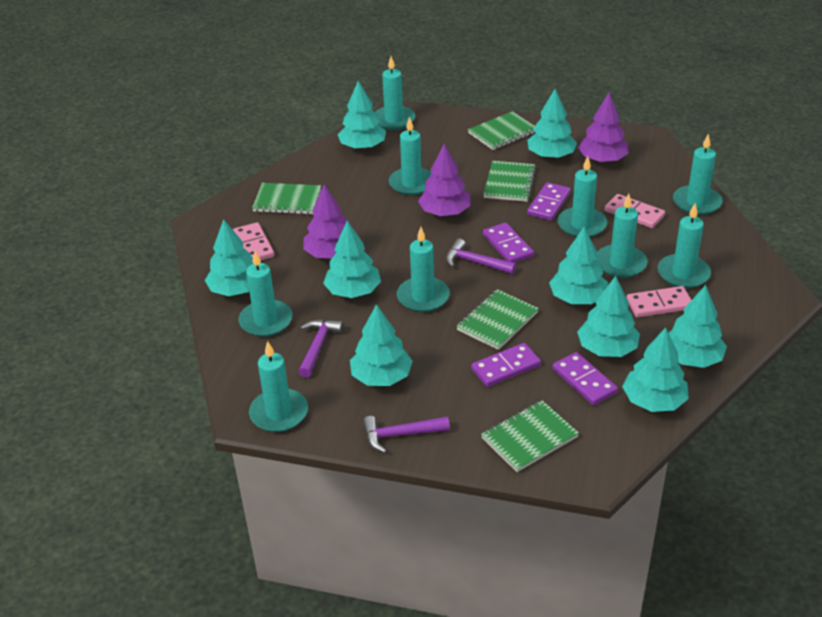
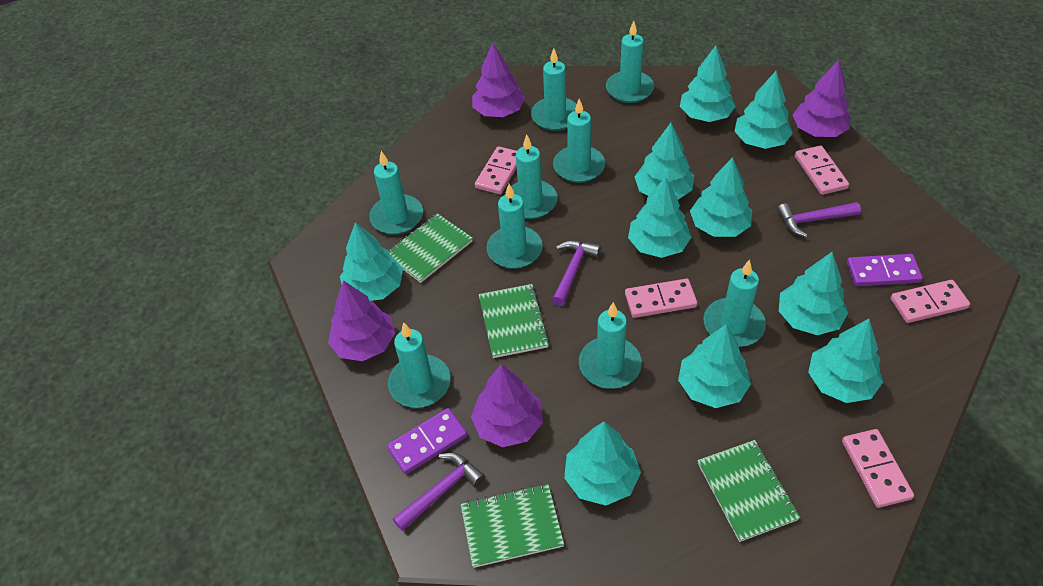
green notebook: [252,183,321,214] [456,289,539,350] [468,111,535,150] [481,400,579,472] [483,161,536,202] = 5 -> [388,213,473,283] [460,484,564,568] [479,284,550,358] [697,440,801,542] = 4
pink domino: [233,222,275,260] [605,194,665,228] [627,286,691,318] = 3 -> [475,146,517,194] [625,279,697,318] [795,146,849,195] [842,429,914,508] [890,280,970,323] = 5
purple domino: [471,343,541,387] [483,223,534,263] [527,182,571,221] [552,352,618,405] = 4 -> [387,408,467,474] [847,254,923,286] = 2
purple tree: [303,184,349,259] [418,144,471,216] [578,93,629,163] = 3 -> [328,280,395,361] [471,364,543,447] [472,43,525,117] [793,60,850,137] = 4
turquoise tree: [205,219,253,296] [323,221,381,298] [338,81,386,150] [350,304,413,386] [527,89,577,159] [549,227,608,304] [577,276,640,357] [622,327,689,412] [669,285,727,368] = 9 -> [340,222,403,301] [564,422,641,505] [628,177,692,258] [634,123,694,199] [678,324,751,408] [680,46,736,122] [690,157,752,237] [734,71,793,149] [779,252,848,335] [808,319,883,403] = 10

